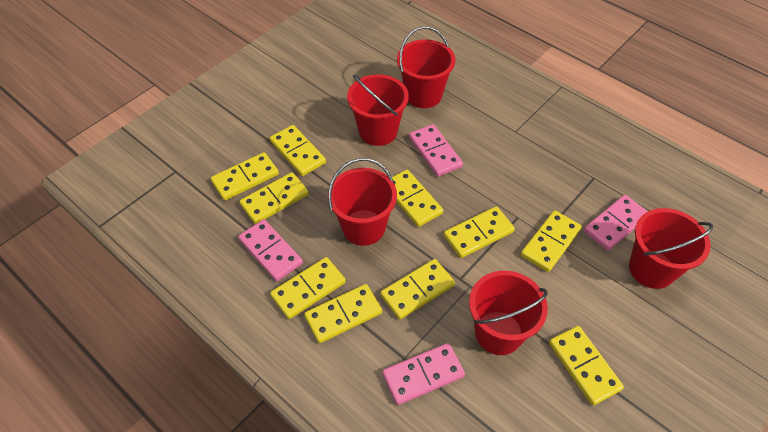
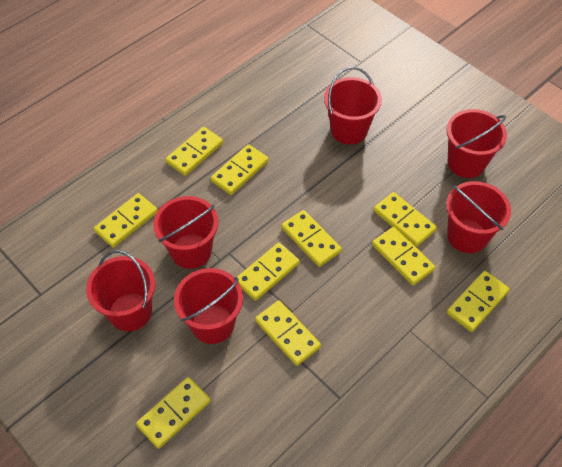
pink domino: [238,219,303,281] [382,343,465,405] [409,124,463,177] [584,195,648,251] = 4 -> none = 0
red bucket: [328,158,397,246] [347,74,409,146] [397,26,455,108] [469,271,548,355] [629,208,713,289] = 5 -> [86,250,155,331] [153,196,218,269] [174,268,243,344] [324,67,382,145] [446,181,511,253] [447,109,507,178] = 6

